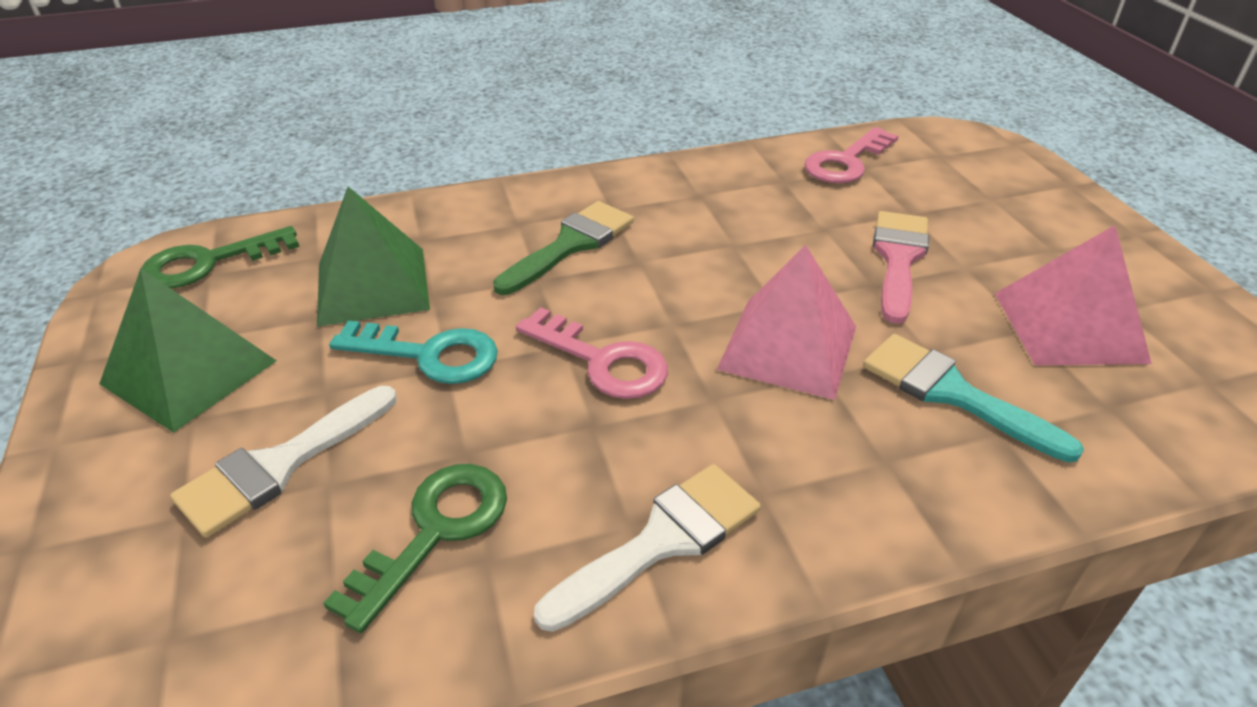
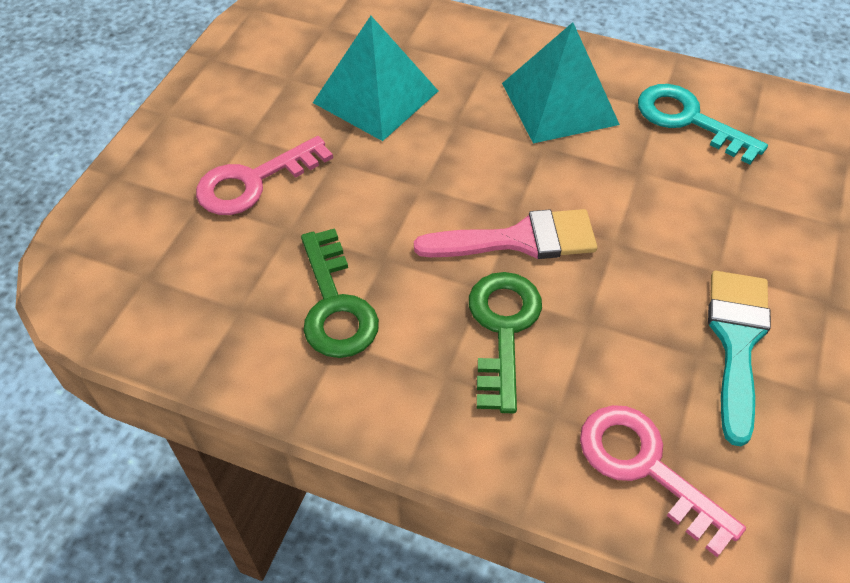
green brush: [493,201,634,295] = 1 -> none = 0
green pyramid: [99,268,277,433] [317,187,430,327] = 2 -> none = 0
pink pyramid: [717,245,856,400] [995,225,1152,365] = 2 -> none = 0
turquoise pyramid: none = 0 -> [313,16,438,141] [502,22,620,143] = 2
white brush: [170,386,397,538] [534,464,761,632] = 2 -> none = 0

